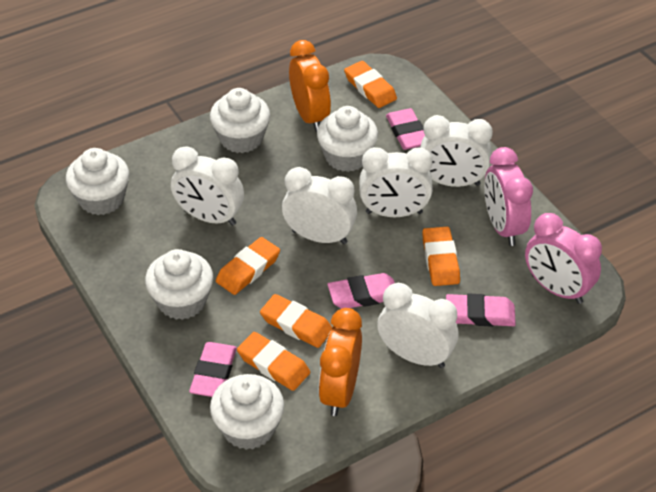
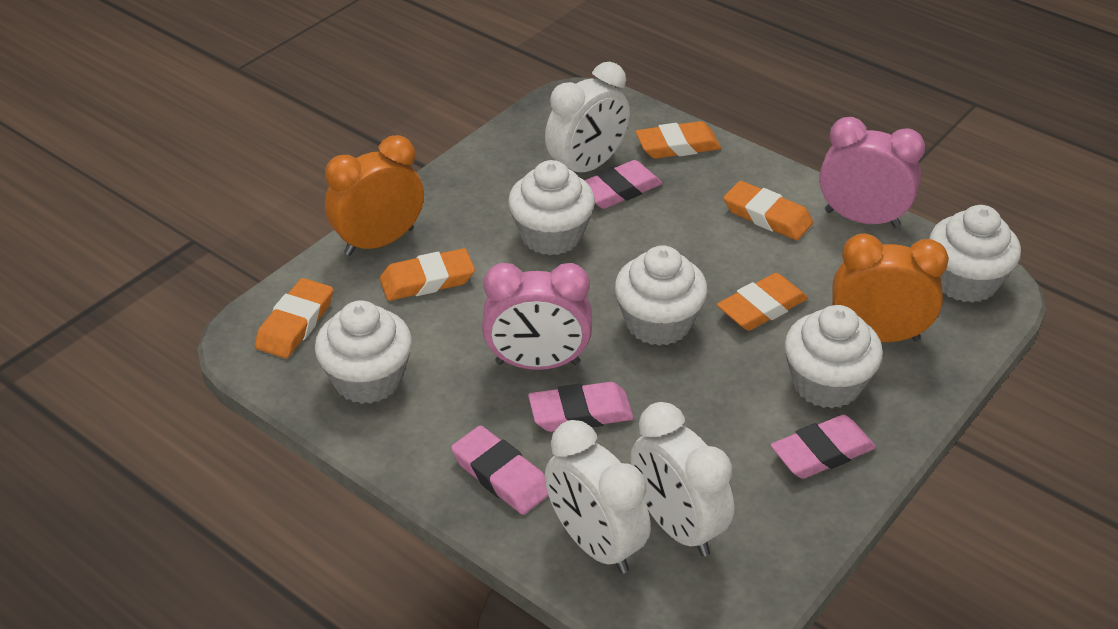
white clock: [171,146,244,226] [282,167,357,244] [359,147,433,217] [377,283,458,368] [420,115,493,187] = 5 -> [545,62,630,172] [545,420,651,574] [630,402,734,556] = 3

